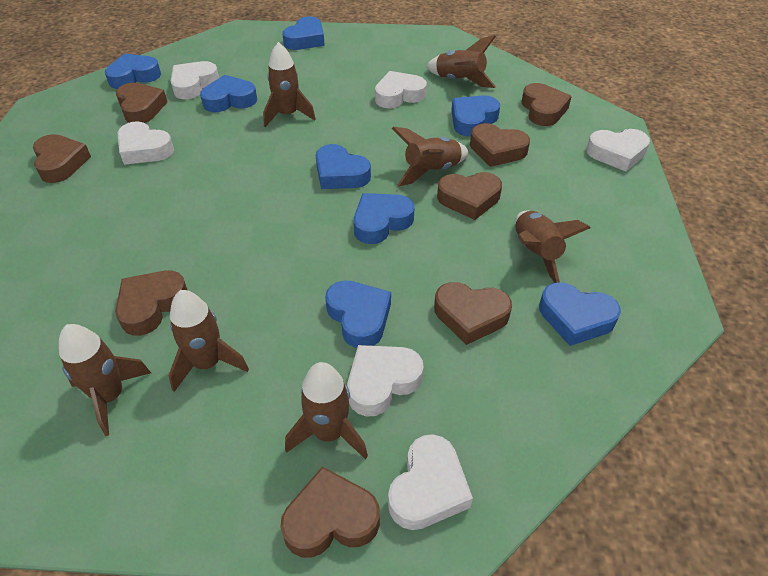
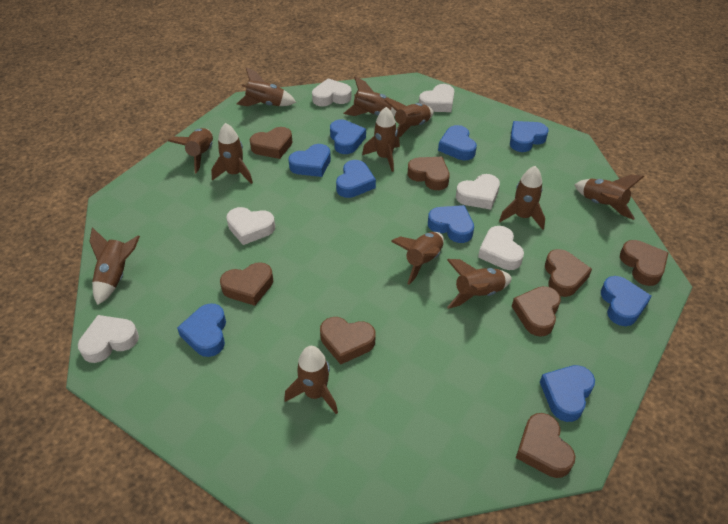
blue heart: [105,53,161,89] [200,75,257,112] [282,16,325,50] [316,144,371,189] [325,280,391,348] [354,193,415,244] [451,95,500,137] [539,282,621,346] = 8 -> [177,303,226,357] [288,144,331,177] [330,119,366,154] [336,160,376,198] [428,205,474,243] [438,125,477,160] [510,121,549,152] [540,365,595,422] [601,276,652,326] = 9
brown rocket: [59,324,151,436] [168,290,249,392] [263,42,316,127] [285,362,368,459] [392,127,469,186] [426,35,496,88] [515,211,591,283] = 7 -> [89,227,140,305] [168,128,213,173] [211,123,253,184] [237,68,296,106] [284,346,338,414] [343,77,396,116] [362,107,400,172] [385,100,434,137] [391,232,444,285] [447,259,512,309] [499,166,545,229] [574,175,644,220] = 12

